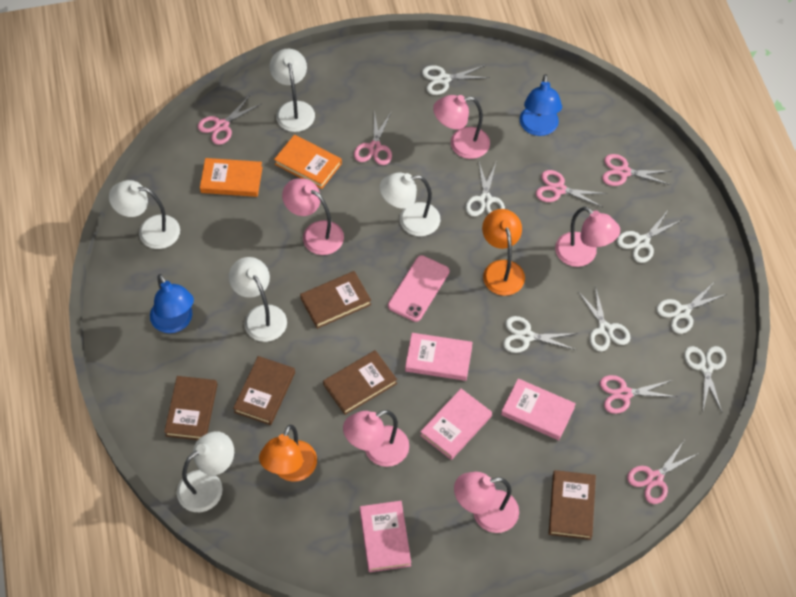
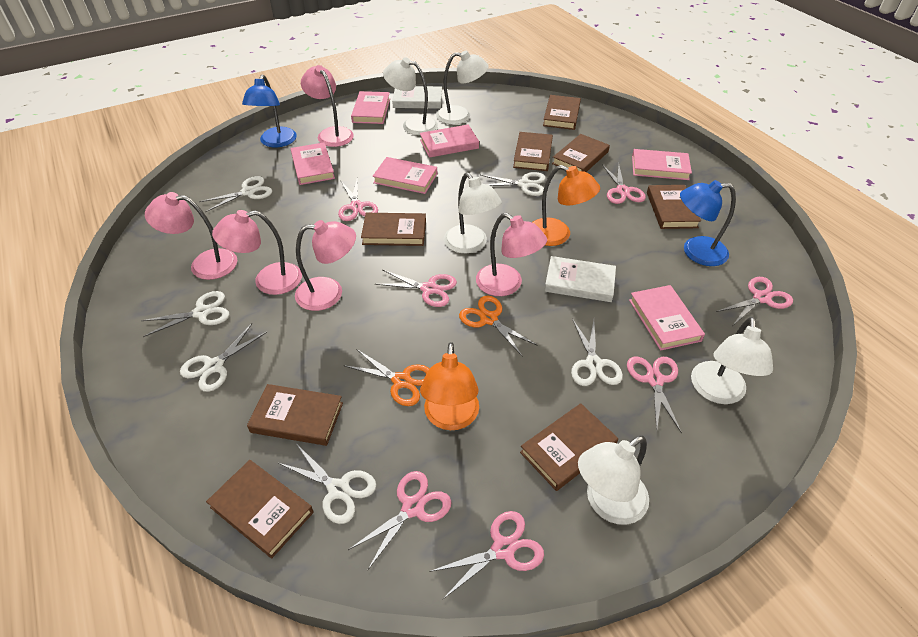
brown book: [164,376,217,440] [233,356,295,425] [300,271,371,329] [323,350,397,415] [549,470,596,540] = 5 -> [206,460,314,559] [247,384,343,446] [361,213,426,246] [513,132,553,171] [520,403,618,491] [543,95,581,130] [552,134,610,172] [647,185,701,229] = 8
orange book: [200,158,263,197] [274,135,342,189] = 2 -> none = 0
orange scissors: none = 0 -> [343,349,430,406] [459,296,538,356] = 2
pink book: [360,501,411,572] [405,333,473,381] [420,389,492,460] [501,378,576,440] = 4 -> [291,142,335,185] [351,91,390,124] [373,157,437,194] [420,125,479,158] [629,285,705,351] [632,149,692,180] = 6
pink phone: [388,255,449,322] = 1 -> none = 0
pink scissors: [197,95,261,145] [354,110,392,165] [536,170,607,207] [600,375,677,414] [602,154,670,186] [627,441,699,504] = 6 -> [338,179,378,221] [348,471,451,570] [375,270,457,307] [429,511,544,599] [602,163,646,204] [627,356,682,433] [716,277,793,325] = 7
white book: none = 0 -> [392,86,442,109] [544,256,616,302] = 2
white scissors: [422,65,490,95] [466,162,505,217] [503,316,577,353] [578,285,630,352] [617,209,682,263] [656,282,727,334] [684,346,726,412] = 7 -> [141,291,230,337] [180,324,267,392] [199,176,273,212] [278,445,376,524] [481,172,546,196] [571,319,623,386] = 6

